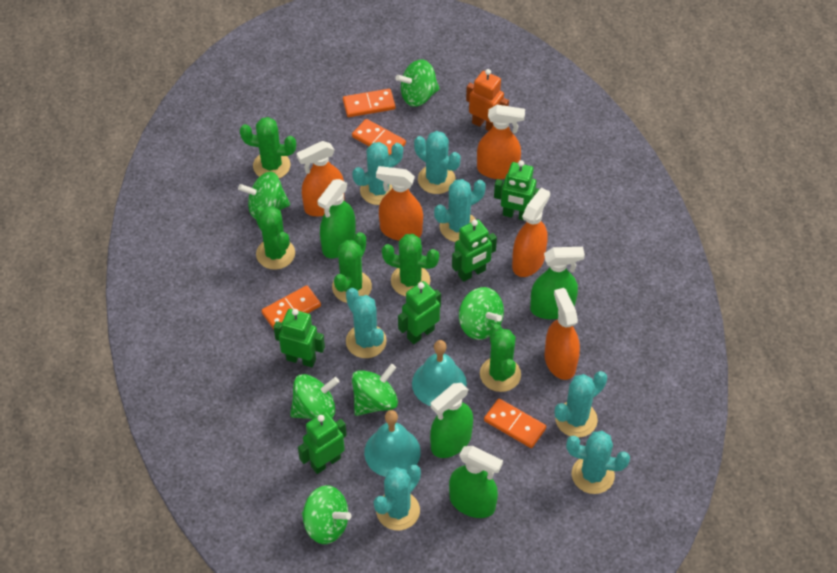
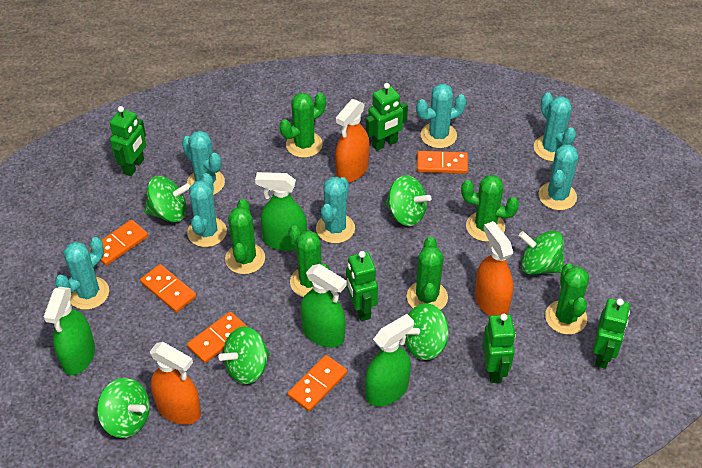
green cactus: [240,117,296,178] [255,206,295,270] [332,232,372,303] [382,234,439,296] [480,324,521,392] = 5 -> [225,199,265,274] [280,92,326,158] [288,226,330,297] [407,237,448,310] [461,175,519,242] [545,264,589,335] = 6
orange domino: [261,285,321,329] [343,89,395,117] [352,119,406,155] [484,399,546,448] = 4 -> [90,220,148,266] [140,264,197,313] [187,311,248,363] [288,355,347,412] [417,151,468,174] = 5
orange robot: [466,69,509,131] = 1 -> none = 0
orange spray bottle: [296,141,344,216] [376,166,423,241] [477,105,525,179] [512,187,550,277] [545,288,580,380] = 5 -> [150,342,201,425] [335,99,369,182] [475,221,514,316] = 3
turquoise bell: [364,410,421,477] [412,340,467,406] = 2 -> none = 0

